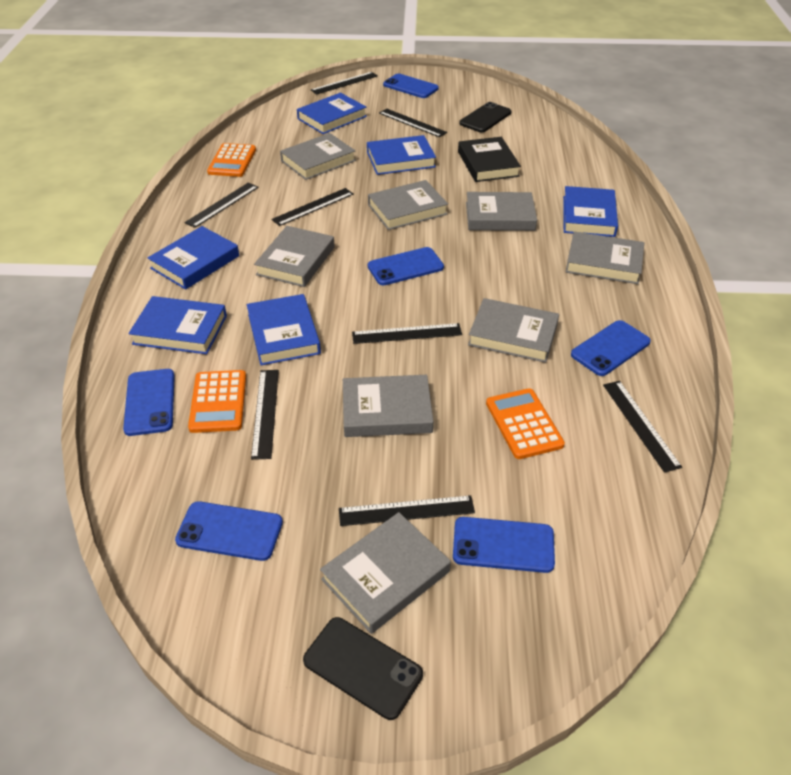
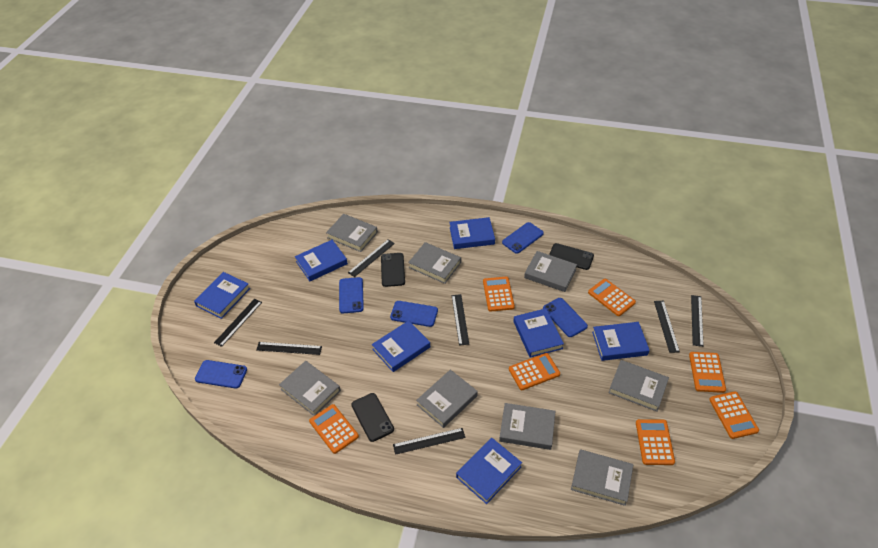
black book: [458,137,521,182] = 1 -> none = 0
black phone: [303,617,423,720] [459,102,512,132] = 2 -> [351,393,394,442] [381,253,405,287] [549,243,594,270] = 3
black ruler: [185,183,258,228] [251,370,279,460] [271,188,354,226] [311,72,378,95] [339,495,475,526] [352,323,462,344] [379,109,447,137] [603,381,682,473] = 8 -> [214,299,262,347] [256,342,322,355] [348,239,395,277] [393,428,465,455] [452,294,469,346] [654,301,680,353] [691,295,704,347] = 7
blue book: [128,296,227,354] [148,226,239,290] [247,294,321,365] [297,93,367,134] [367,135,436,175] [563,186,618,237] = 6 -> [194,272,250,319] [295,240,348,281] [371,321,430,372] [449,217,495,249] [456,438,522,504] [513,308,564,357] [592,322,649,361] = 7
blue phone: [123,369,175,436] [175,501,283,561] [368,247,444,286] [383,74,439,98] [453,517,555,573] [571,320,651,376] = 6 -> [195,360,247,389] [339,277,364,313] [390,301,438,327] [502,222,544,254] [543,298,588,337] = 5
orange calculator: [188,370,246,433] [207,143,256,177] [486,388,565,459] = 3 -> [309,404,359,454] [483,277,515,312] [509,353,560,390] [588,279,636,316] [636,419,675,465] [689,352,726,393] [709,391,759,439] = 7

